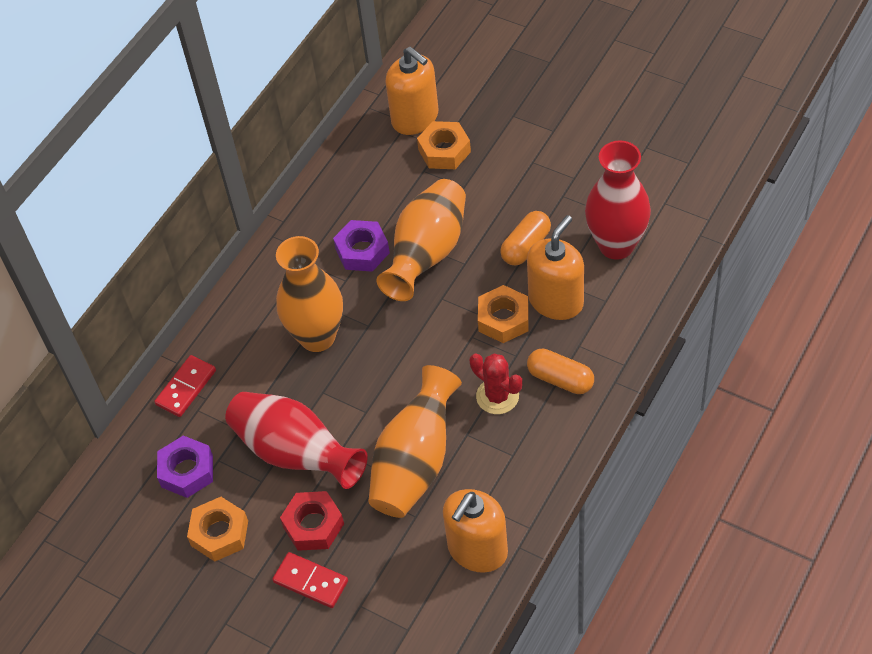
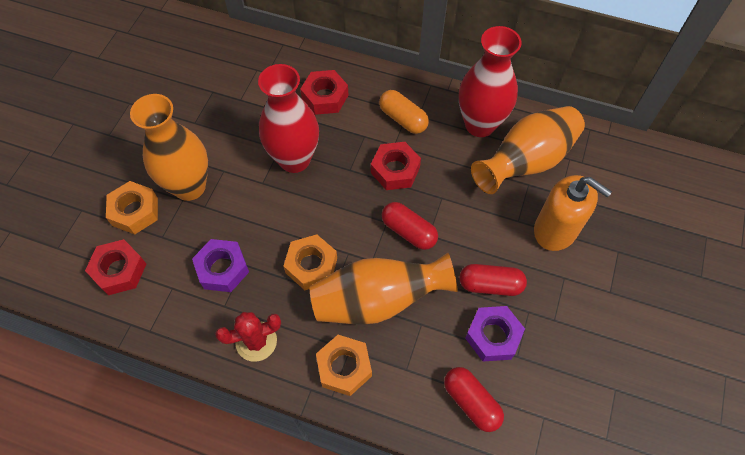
orange capsule: [500,211,551,265] [527,349,594,394] = 2 -> [379,90,429,134] = 1
orange soap dispenser: [385,47,439,135] [443,489,508,573] [527,215,584,320] = 3 -> [534,175,612,251] = 1
red capsule: none = 0 -> [382,202,438,250] [444,367,504,432] [460,264,527,296] = 3
red domino: [154,355,216,417] [272,552,348,608] = 2 -> none = 0
red nut: [280,491,344,551] = 1 -> [85,239,146,295] [300,70,348,115] [371,142,421,190] = 3

